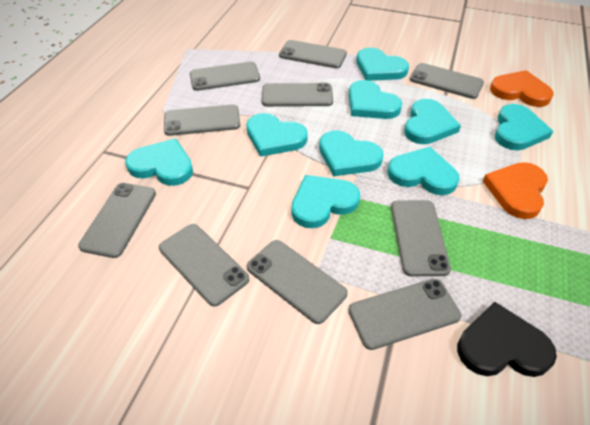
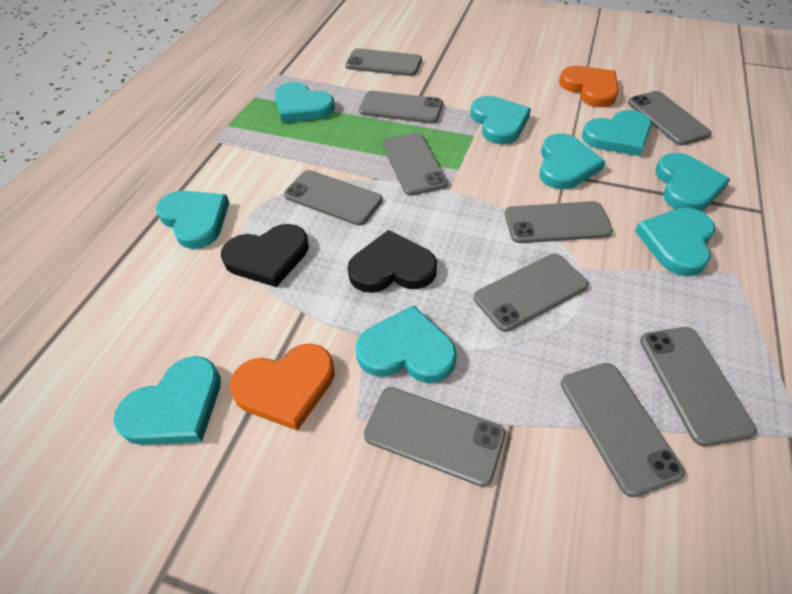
black heart: [457,302,557,377] = 1 -> [221,224,309,287] [348,230,437,293] = 2

